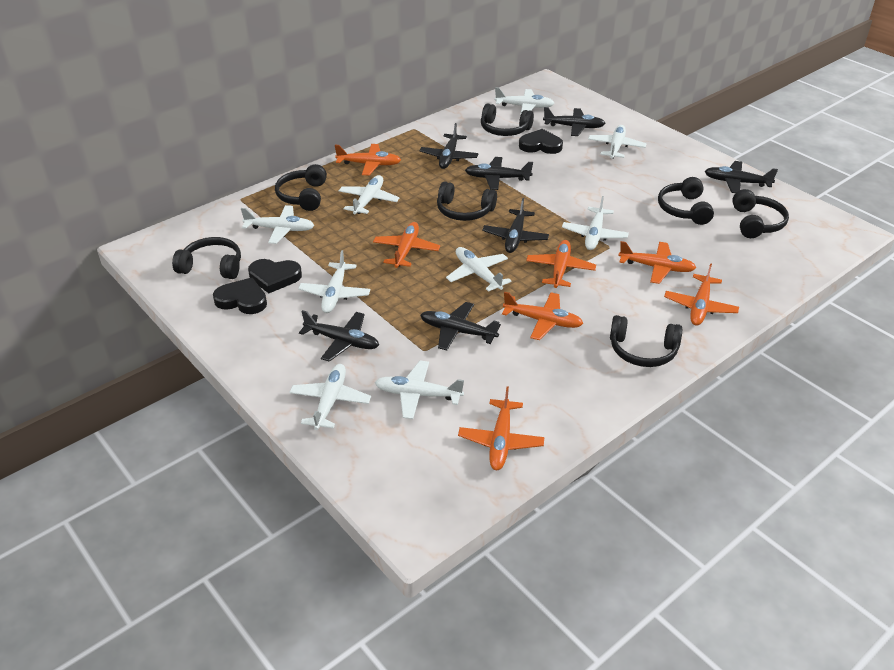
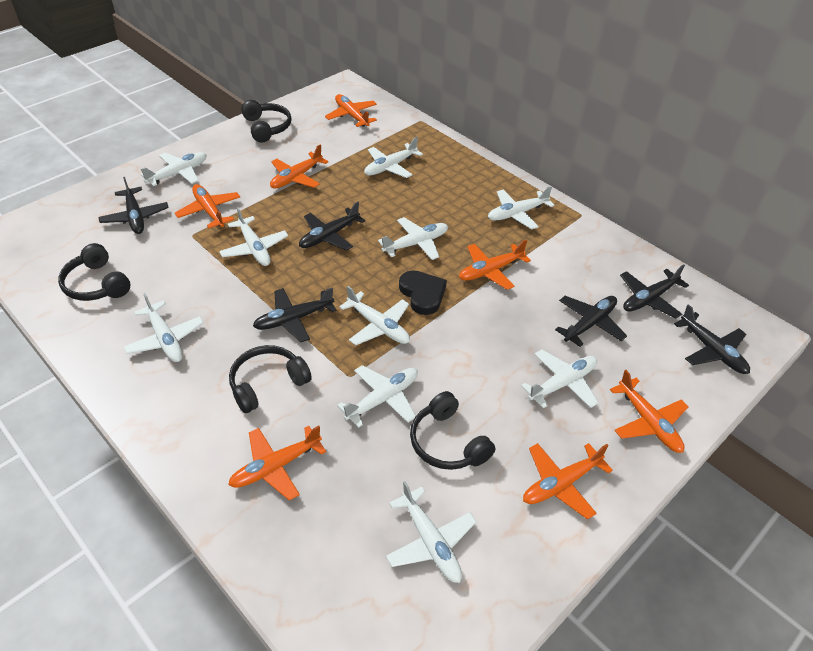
black headphones: [172,237,241,279] [275,164,327,211] [437,182,497,221] [481,104,534,136] [610,315,682,367] [658,177,714,225] [732,189,789,238] = 7 -> [58,243,130,301] [229,345,312,413] [241,100,292,143] [410,391,495,470] = 4
black heart: [213,277,267,314] [248,259,302,293] [519,129,563,154] = 3 -> [399,270,447,315] = 1
black plane: [299,310,379,362] [420,123,478,169] [420,302,501,351] [465,157,533,190] [482,198,549,253] [543,107,606,136] [704,161,778,193] = 7 -> [98,177,169,234] [253,287,337,342] [299,202,365,251] [555,296,627,347] [620,264,689,318] [674,304,750,374] = 6
white plane: [241,205,315,244] [289,364,371,430] [298,250,370,313] [339,175,400,214] [375,361,464,419] [446,247,512,292] [495,87,554,115] [562,196,629,250] [588,125,646,159] = 9 -> [124,293,204,362] [141,152,206,186] [219,207,288,266] [337,365,418,428] [339,286,410,345] [364,137,423,178] [378,217,448,260] [386,481,477,583] [488,186,555,230] [521,349,599,408] = 10

